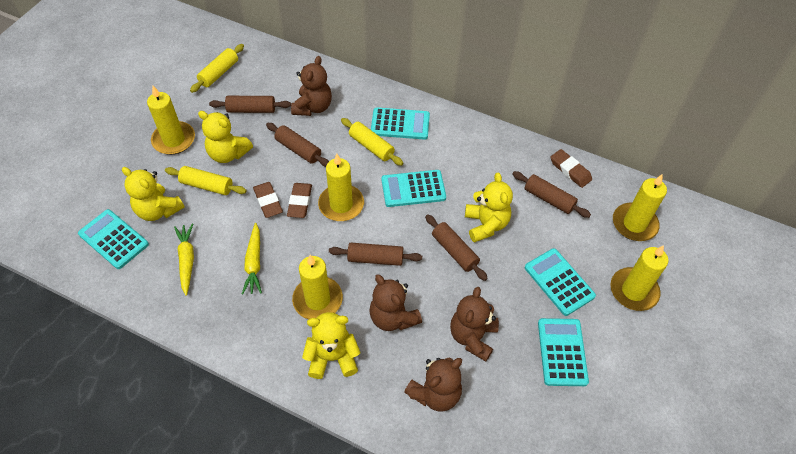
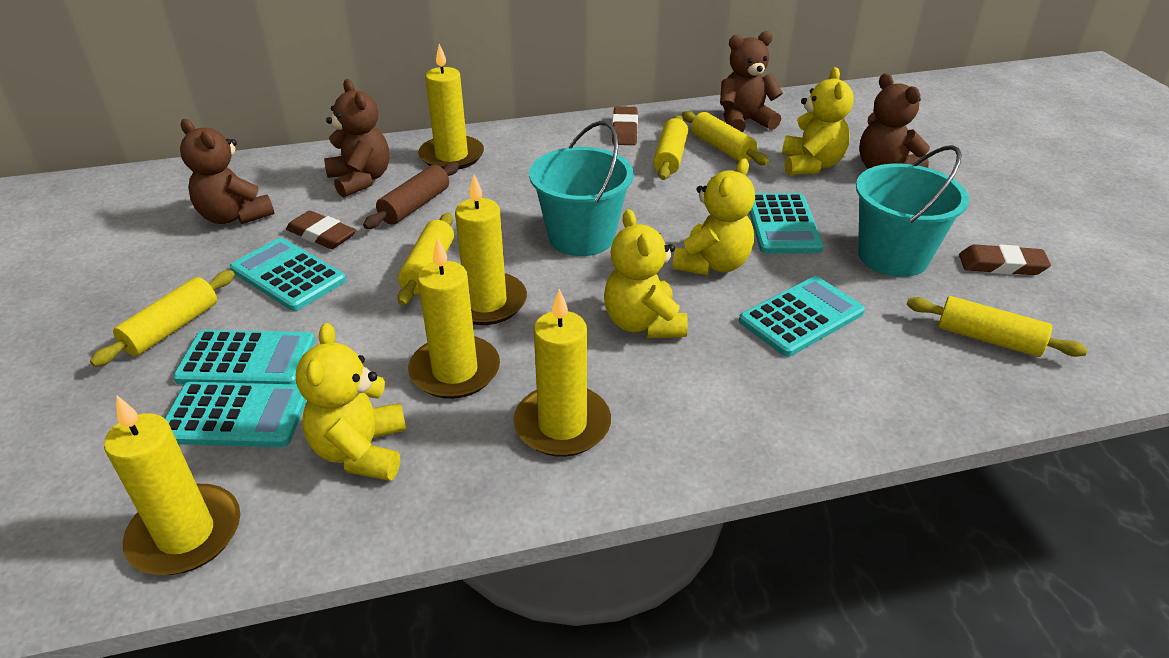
brown rolling pin: [209,96,291,113] [266,123,329,167] [329,243,422,266] [425,214,488,281] [512,171,591,218] = 5 -> [363,162,459,229] = 1
turquoise bucket: none = 0 -> [529,121,634,256] [856,145,969,277] = 2
yellow carrot: [174,224,194,296] [242,223,262,295] = 2 -> none = 0
yellow rolling pin: [165,166,247,195] [190,44,244,93] [341,118,403,166] = 3 -> [90,270,235,367] [397,213,454,306] [653,115,688,180] [682,111,769,165] [907,296,1088,357] = 5

